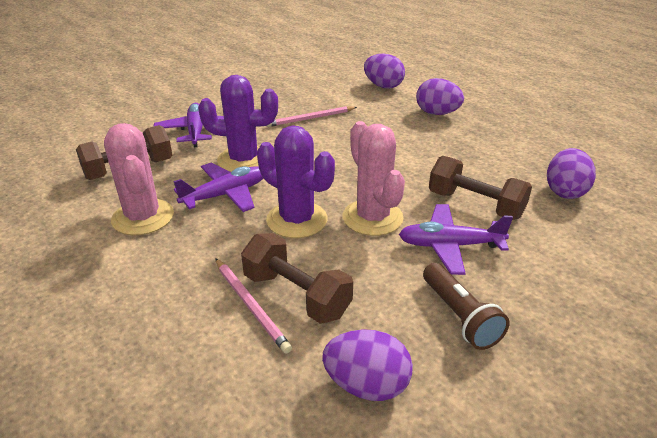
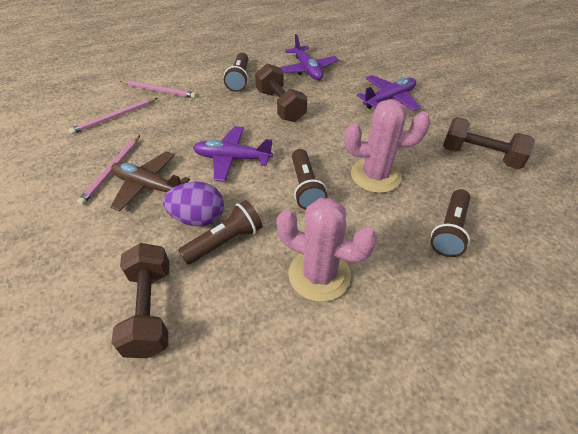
brown flashlight: [423,263,510,350] = 1 -> [178,200,263,265] [224,53,248,92] [292,149,328,210] [430,189,470,257] = 4
brown plane: none = 0 -> [110,151,190,211] = 1
pink pencil: [215,258,292,354] [267,106,357,127] = 2 -> [69,98,158,134] [77,135,140,205] [120,80,196,98] = 3
purple cactus: [198,75,278,172] [257,125,335,238] = 2 -> none = 0
purple egg: [322,329,413,401] [364,53,405,89] [416,78,464,115] [547,148,596,199] = 4 -> [163,182,224,226] = 1

